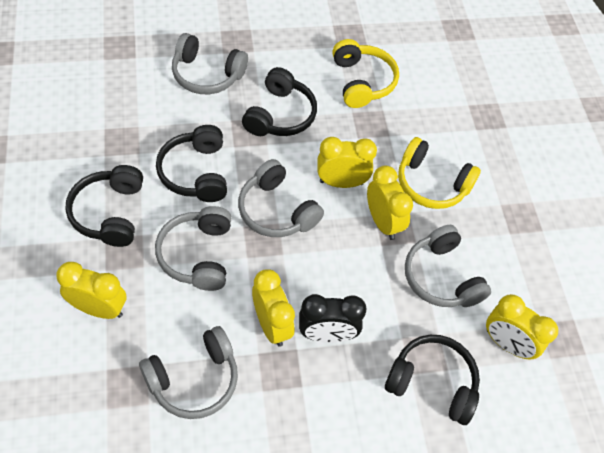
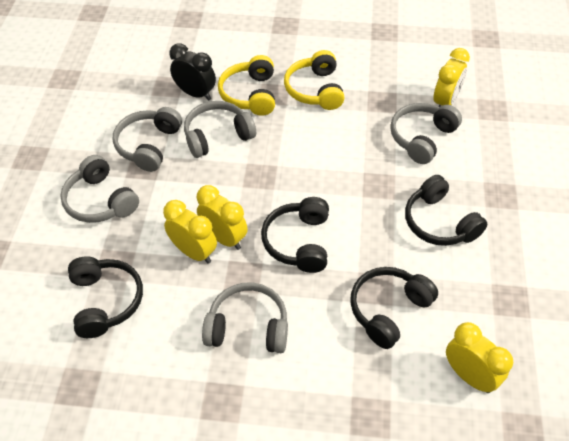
yellow clock: [56,262,126,319] [252,269,295,347] [317,137,377,188] [367,165,413,240] [486,294,558,359] = 5 -> [163,200,217,264] [197,185,248,250] [433,48,470,107] [446,322,513,393] = 4

